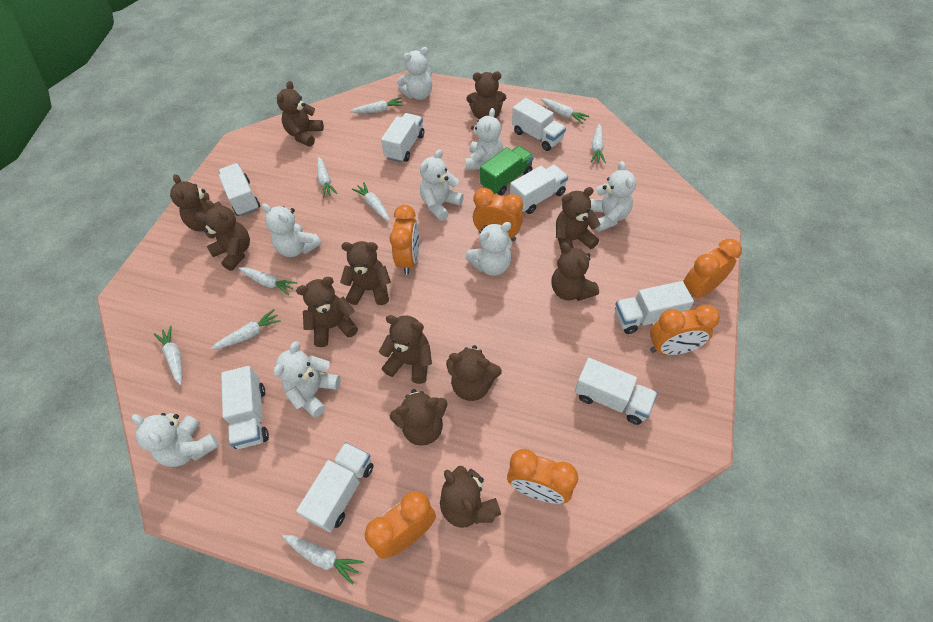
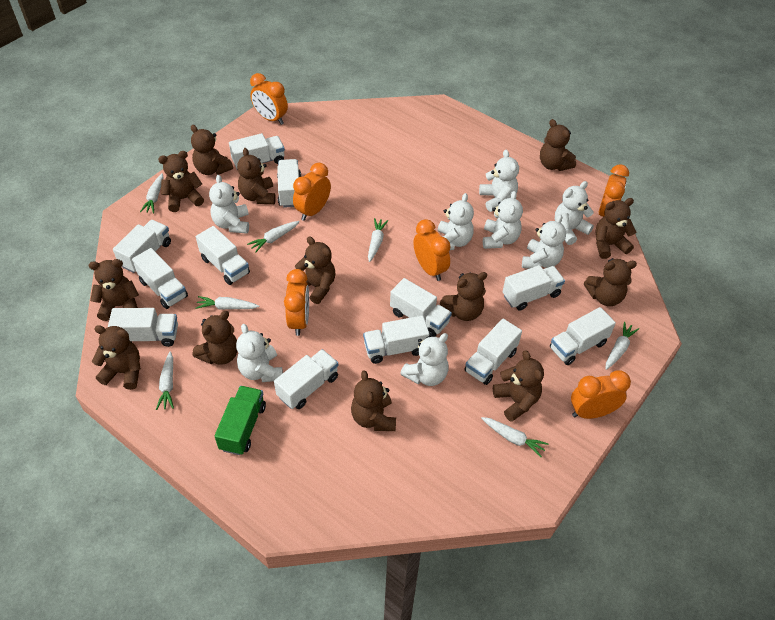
brown teddy bear: [170,174,221,231] [203,200,250,271] [277,81,324,147] [296,277,358,347] [340,241,391,305] [379,315,432,384] [390,389,448,446] [440,466,501,528] [446,345,502,401] [467,72,506,120] [551,242,599,301] [556,187,600,253] = 12 -> [89,259,139,321] [92,325,141,390] [158,151,204,212] [191,125,233,175] [192,311,238,365] [237,148,276,204] [295,236,335,304] [351,370,396,431] [440,272,487,321] [493,350,544,422] [540,119,576,171] [584,258,637,306] [595,198,636,259] = 13
white carrot: [154,326,182,385] [211,309,281,350] [238,267,298,295] [282,535,363,585] [317,157,338,198] [350,97,403,113] [352,182,390,221] [541,99,590,124] [591,124,606,163] = 9 -> [140,173,163,213] [156,352,174,410] [195,296,259,310] [247,221,300,253] [368,218,388,262] [481,417,548,457] [606,322,639,370] = 7
white truck: [219,163,260,216] [221,366,269,449] [296,442,373,532] [381,113,424,163] [510,165,568,214] [512,98,566,151] [575,358,657,425] [615,281,694,334] = 8 -> [108,308,178,347] [113,220,171,273] [132,248,188,309] [196,226,250,285] [229,133,285,170] [274,349,338,409] [277,159,301,208] [363,316,429,364] [390,278,452,337] [464,319,522,385] [502,265,565,310] [550,307,616,365] = 12

